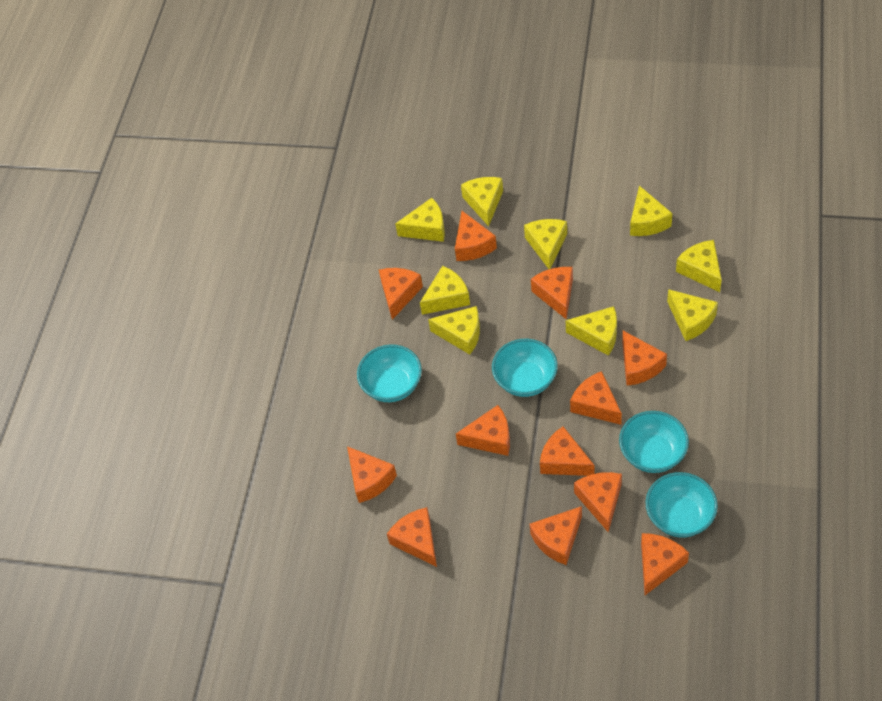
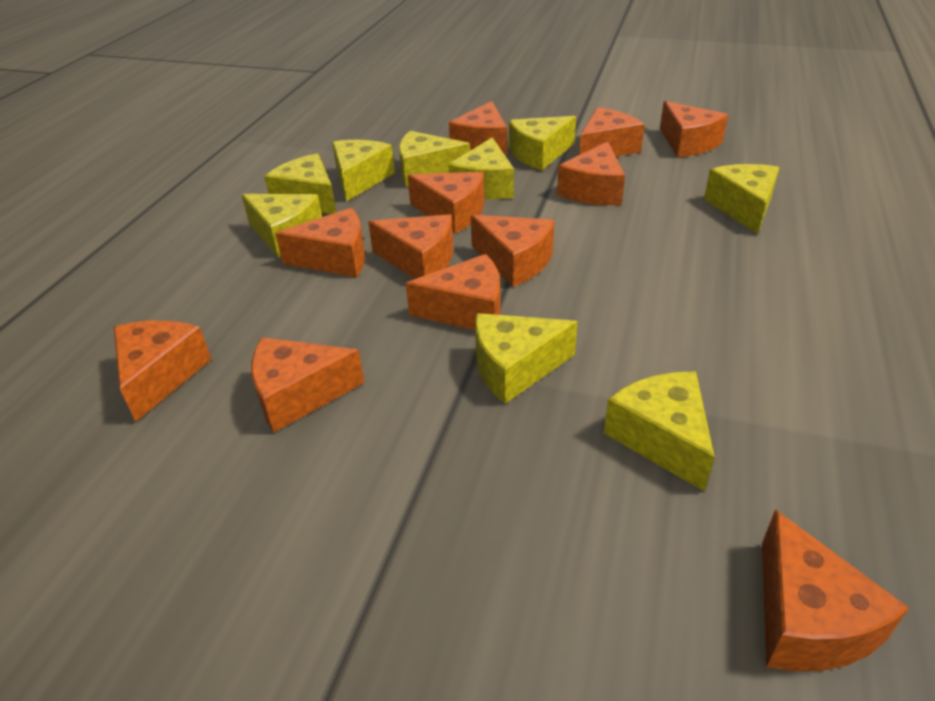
turquoise bowl: [357,344,422,402] [492,339,558,397] [619,411,689,473] [645,472,718,538] = 4 -> none = 0

